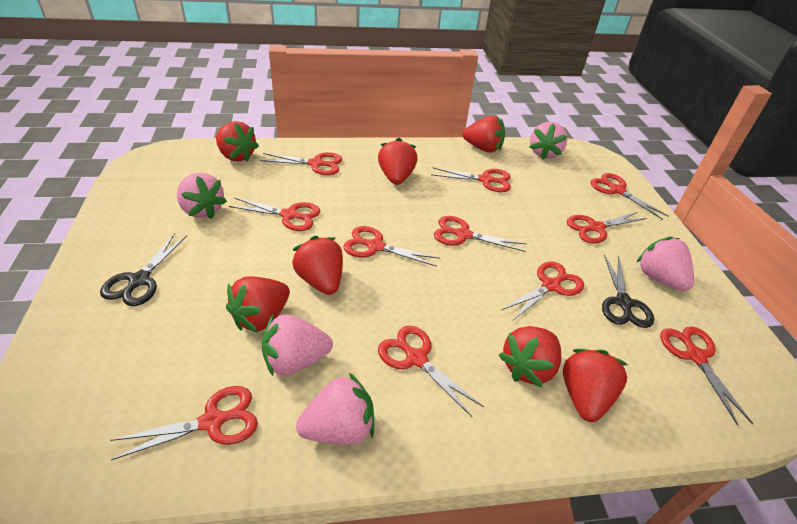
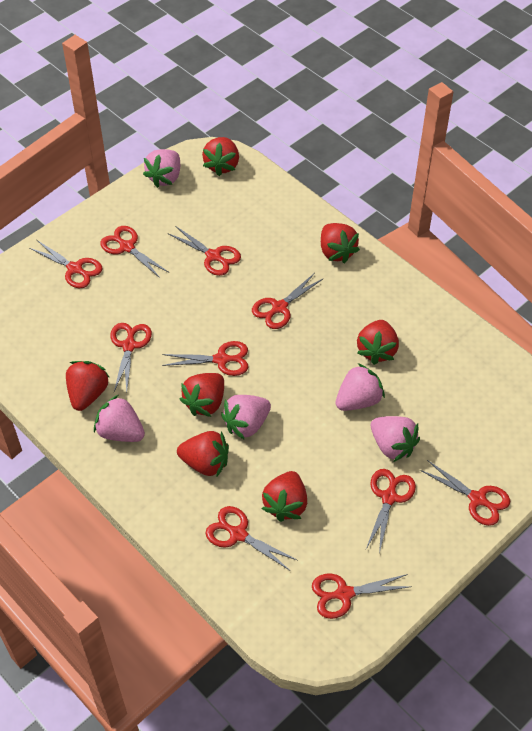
black scissors: [100,233,187,306] [602,254,654,328] = 2 -> none = 0
red scissors: [111,386,258,460] [229,198,320,231] [260,152,342,175] [343,226,440,267] [378,326,484,417] [432,167,511,192] [434,216,527,252] [501,261,584,321] [567,212,647,243] [590,173,669,220] [660,326,753,426] = 11 -> [29,240,103,288] [100,226,168,278] [110,323,152,392] [162,341,248,376] [169,226,241,276] [206,506,297,571] [252,273,324,329] [312,574,412,619] [366,469,416,554] [420,460,510,526] = 10

